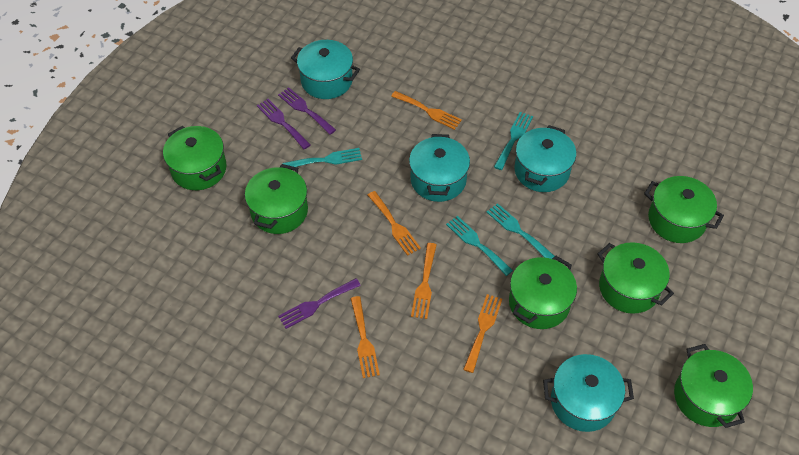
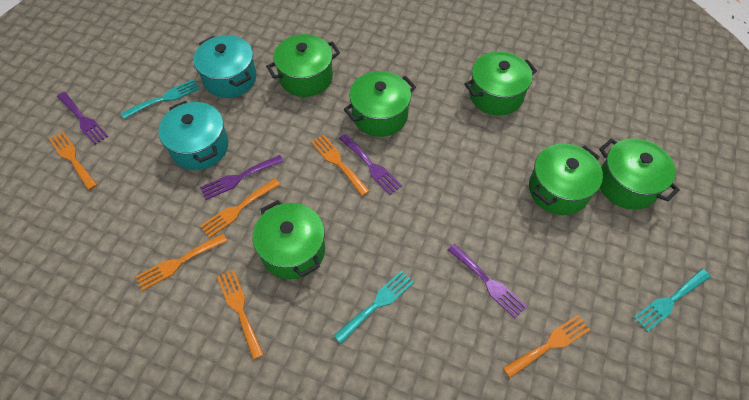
orange fork: [350,296,380,378] [368,191,421,256] [391,91,462,130] [411,243,437,319] [463,294,502,373] = 5 -> [49,131,97,190] [135,234,227,291] [200,178,280,238] [217,270,264,360] [311,134,370,196] [503,314,591,378] = 6
purple fork: [257,99,310,149] [278,87,336,135] [278,278,361,329] = 3 -> [57,92,108,145] [200,155,284,200] [339,134,402,195] [448,244,527,318] = 4
turquoise fork: [282,148,362,167] [446,216,513,276] [487,203,555,259] [494,112,533,170] = 4 -> [121,79,200,119] [333,270,414,343] [633,269,711,332] = 3
turquoise pot: [291,40,360,99] [409,134,470,202] [514,125,576,192] [543,354,634,432] = 4 -> [158,101,229,170] [194,35,256,98] = 2

